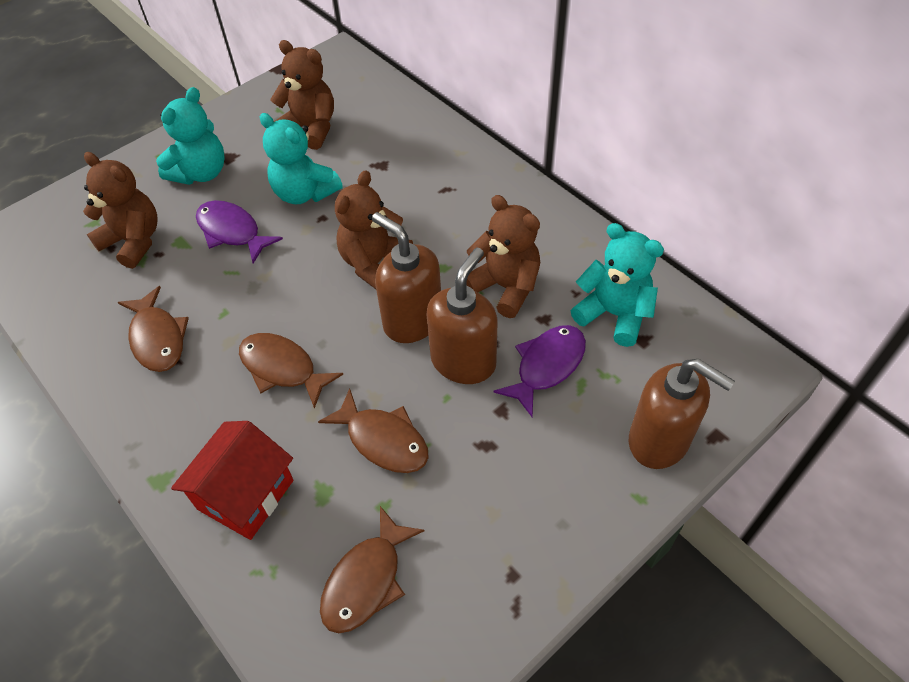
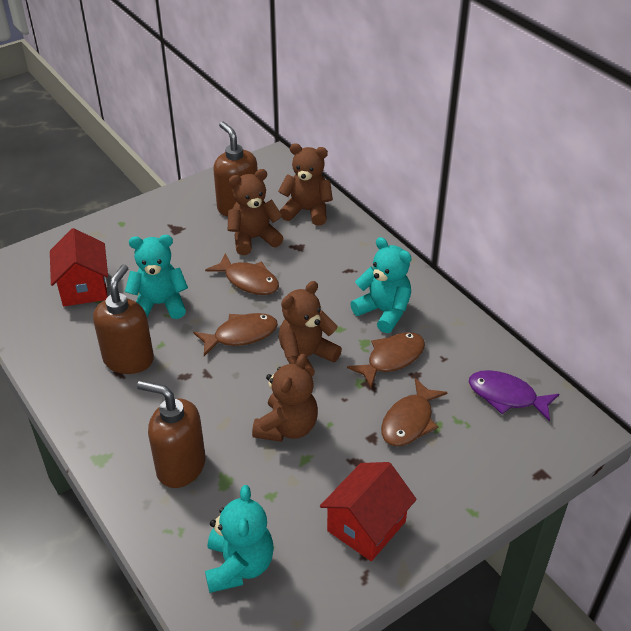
purple fish: [196,200,283,264] [494,325,586,417] = 2 -> [469,370,559,422] = 1
red house: [171,421,293,540] = 1 -> [50,228,108,306] [320,462,417,561] = 2

